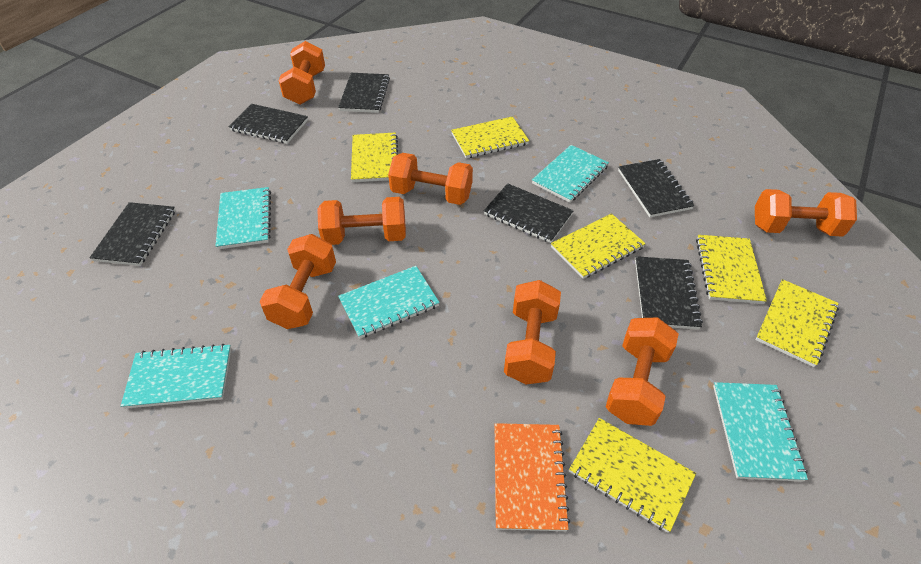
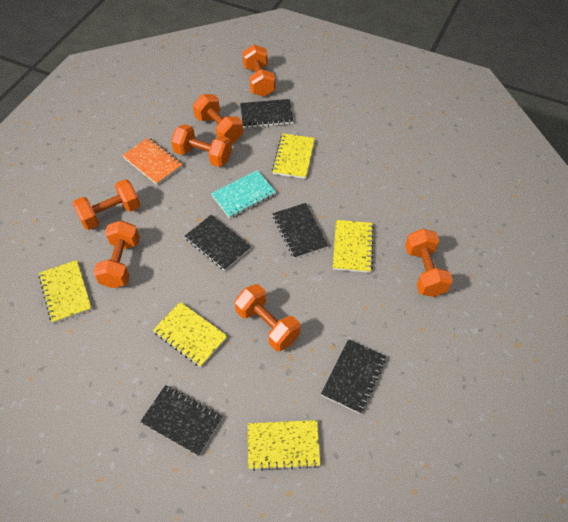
black notebook: [90,202,176,266] [229,104,308,144] [338,73,390,113] [484,183,574,243] [618,159,695,217] [635,256,703,330] = 6 -> [140,385,222,456] [185,214,251,271] [240,99,293,128] [273,203,329,259] [321,339,386,414] = 5
turquoise notebook: [121,344,231,409] [216,187,271,249] [338,266,440,339] [532,145,609,203] [713,382,808,482] = 5 -> [211,170,276,219] = 1
yellow notebook: [351,133,398,182] [451,116,529,158] [551,213,646,279] [569,418,696,533] [696,235,767,304] [756,279,839,367] = 6 -> [39,260,92,323] [153,302,227,367] [248,420,321,471] [272,133,315,179] [333,220,374,273] = 5

